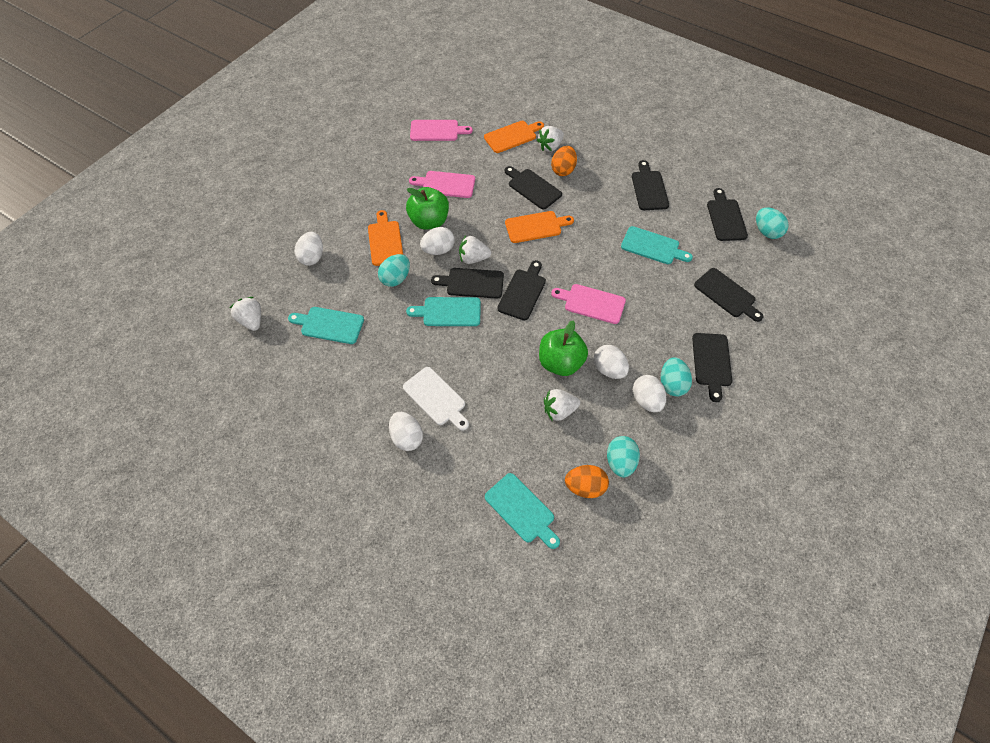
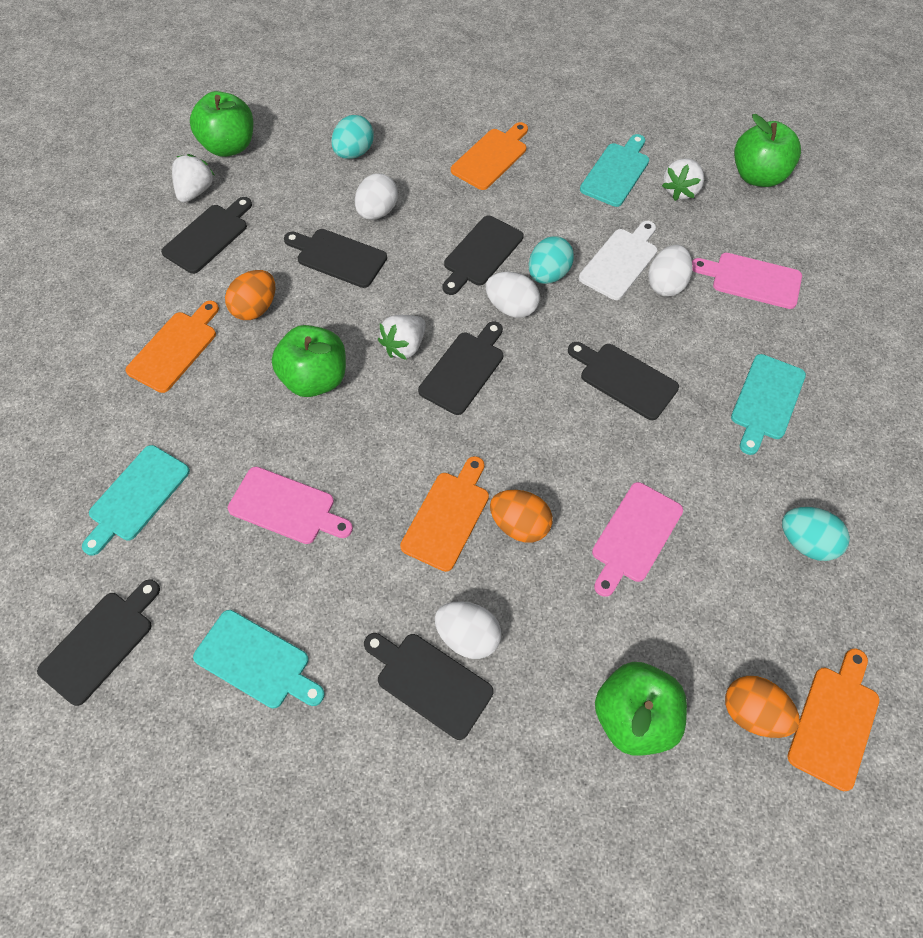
green apple: [406,187,449,230] [539,321,588,376] = 2 -> [190,91,253,157] [272,325,346,397] [595,662,687,756] [734,114,801,187] = 4
orange cutting board: [368,210,403,266] [484,121,544,153] [505,211,574,243] = 3 -> [125,301,219,393] [400,456,489,572] [451,122,528,190] [788,648,879,791] = 4
orange egg: [551,146,577,176] [565,465,609,498] = 2 -> [225,270,275,320] [490,490,552,543] [725,676,800,738] = 3
turquoise egg: [378,254,410,287] [607,436,640,478] [661,357,692,397] [756,208,789,239] = 4 -> [331,115,374,159] [529,236,574,284] [782,507,850,561] = 3
white egg: [295,232,323,266] [389,412,423,451] [420,227,455,255] [594,345,629,379] [633,375,667,412] = 5 -> [355,173,398,220] [435,601,501,659] [486,272,540,318] [648,245,693,297] = 4
white strawberry: [230,297,261,331] [459,236,491,264] [537,126,564,152] [544,389,580,422] = 4 -> [172,154,214,203] [378,315,426,360] [662,158,704,201] = 3

